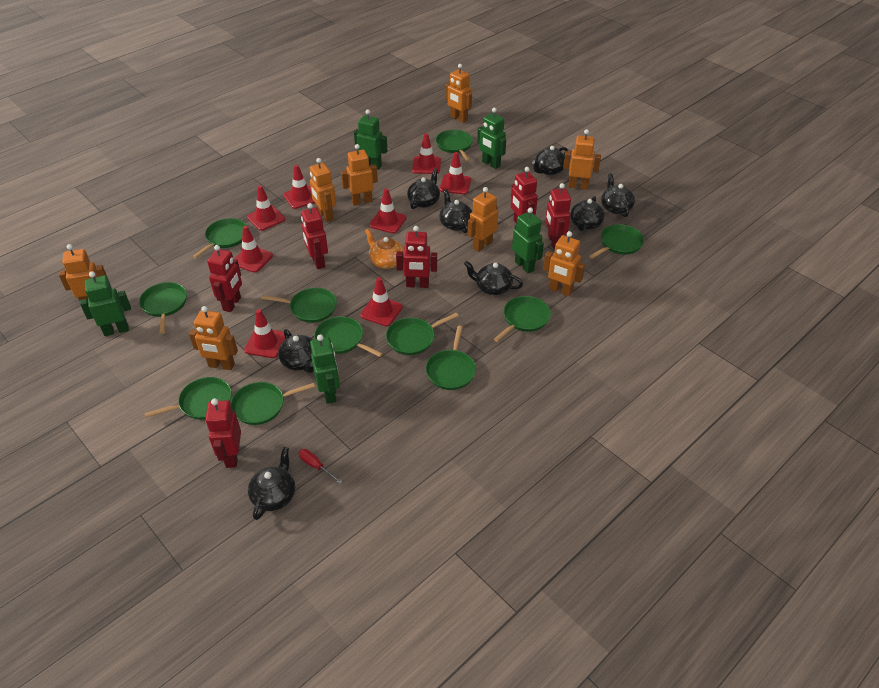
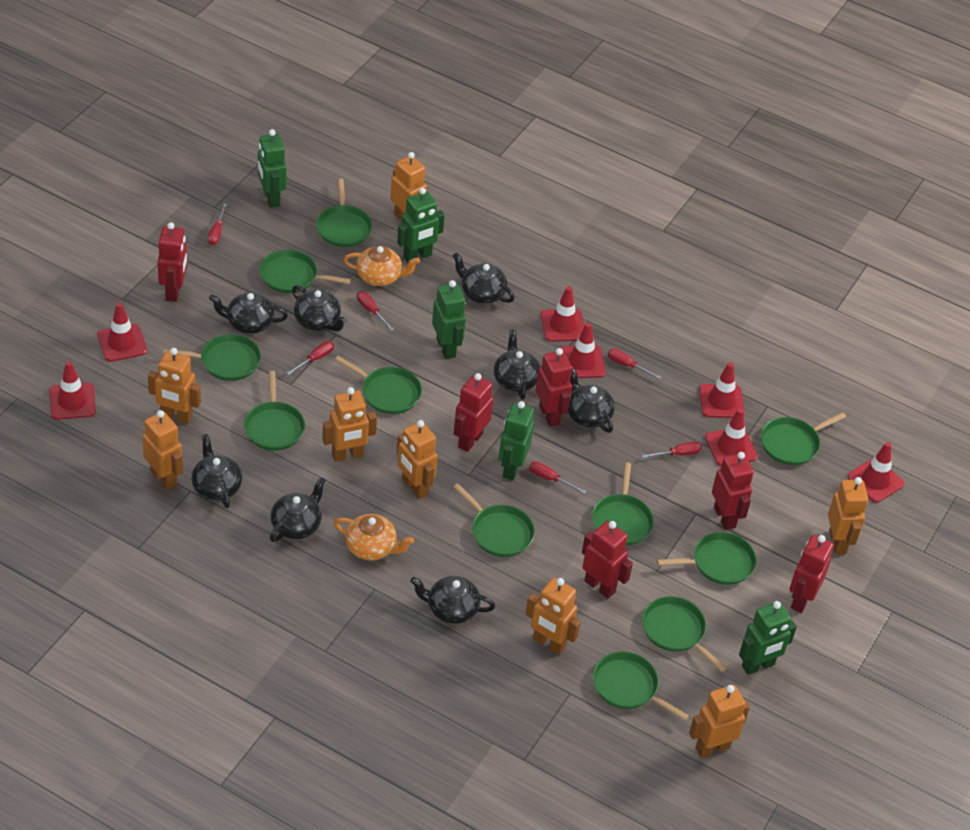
orange teapot: [365,229,404,269] = 1 -> [334,514,414,561] [343,246,420,286] = 2
red screwdriver: [299,449,342,484] = 1 -> [208,204,227,245] [287,341,334,375] [357,291,394,331] [529,461,586,494] [608,349,662,380] [642,441,702,458] = 6
red traffic cone: [234,226,273,273] [244,309,286,358] [247,185,285,231] [283,165,315,209] [360,277,403,326] [369,189,406,234] [412,133,441,174] [440,152,471,194] = 8 -> [49,361,96,420] [97,303,147,362] [541,286,584,342] [561,323,606,378] [699,362,745,418] [705,408,757,466] [848,442,904,503] = 7

